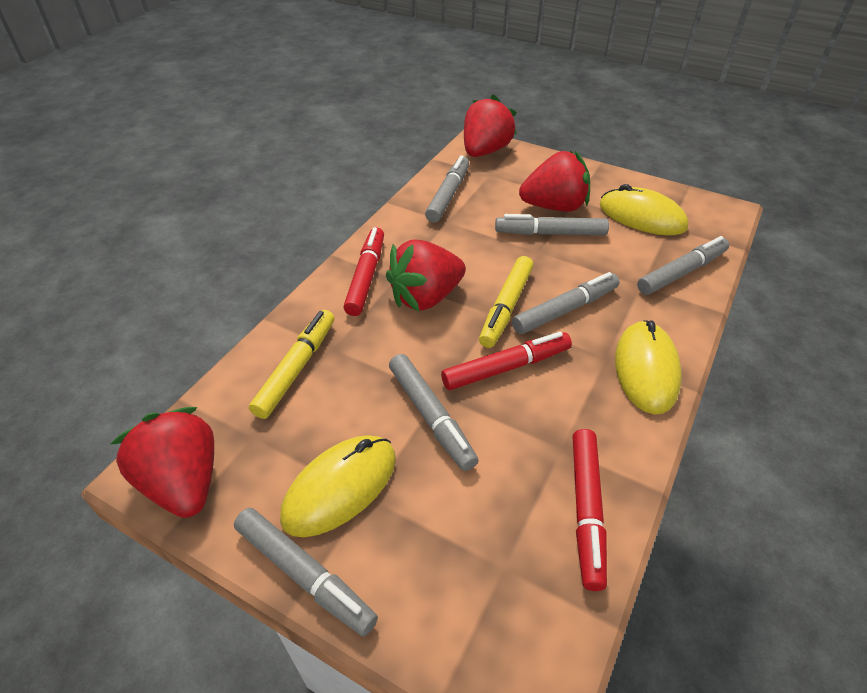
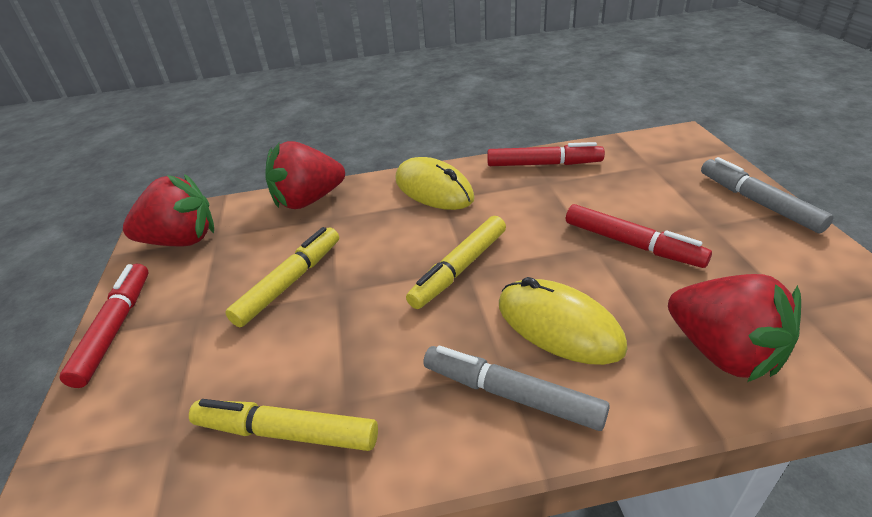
grey marker: [234,508,378,636] [389,354,478,471] [425,155,469,222] [495,214,609,236] [512,272,619,334] [637,236,729,295] = 6 -> [423,346,610,431] [701,157,834,233] = 2
red strawberry: [110,407,214,518] [386,239,466,311] [464,94,517,157] [519,151,590,212] = 4 -> [123,174,214,246] [265,141,345,209] [668,274,801,382] = 3
yellow marker: [249,310,334,419] [479,256,533,348] = 2 -> [189,399,378,451] [225,227,339,327] [406,216,506,309] = 3
yellow mouse: [280,435,396,537] [600,184,688,235] [615,320,682,414] = 3 -> [395,157,475,210] [499,277,628,365] = 2

